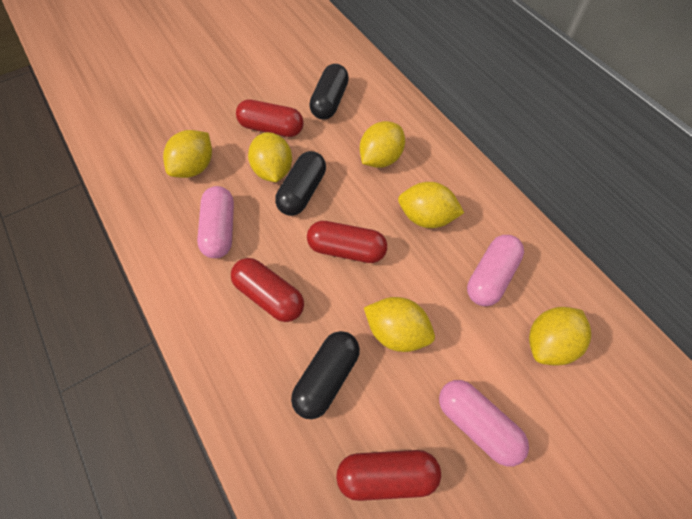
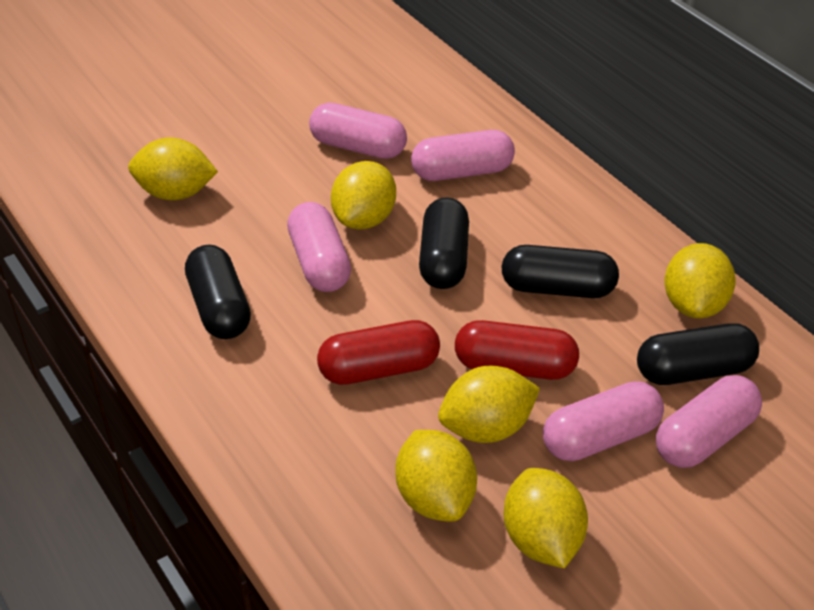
black capsule: [275,151,326,216] [291,331,360,419] [309,64,349,120] = 3 -> [185,245,251,339] [419,197,469,289] [501,245,619,298] [637,323,759,385] = 4
pink capsule: [197,186,234,258] [439,380,529,466] [467,235,524,306] = 3 -> [287,202,351,292] [309,103,407,159] [411,130,515,181] [543,381,664,461] [656,375,762,468] = 5
red capsule: [231,258,304,322] [236,99,304,137] [307,221,387,263] [336,450,441,501] = 4 -> [317,320,440,385] [455,320,579,380] = 2

